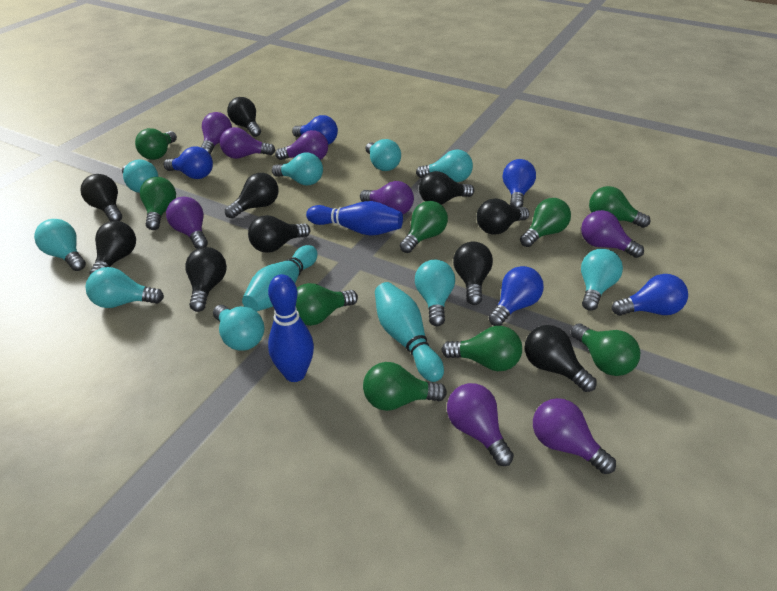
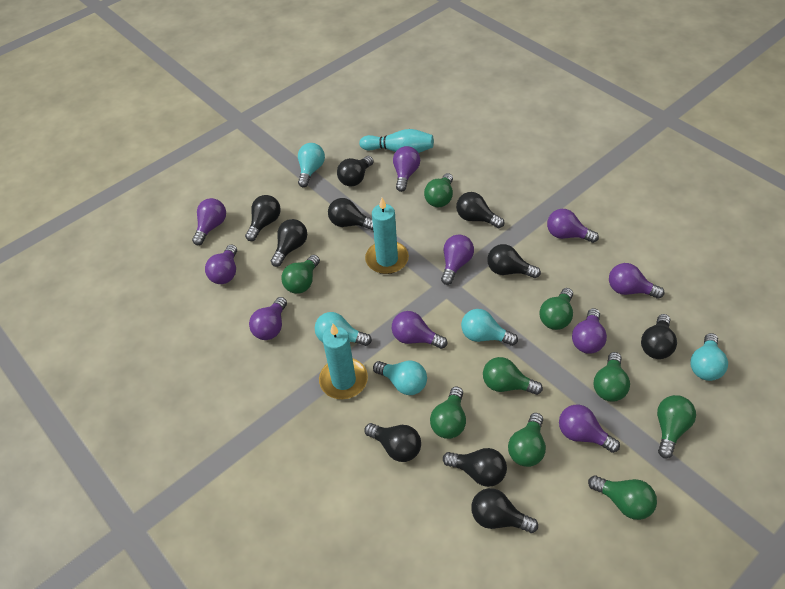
blue bowling pin: [268,274,314,382] [306,201,403,236] = 2 -> none = 0
blue light bulb: [164,147,213,179] [292,115,338,145] [489,266,544,326] [503,159,536,208] [612,274,688,316] = 5 -> none = 0
purple light bulb: [166,197,208,249] [201,112,232,155] [220,127,276,159] [275,130,328,160] [360,181,414,214] [447,383,514,466] [533,398,616,474] [581,210,644,258] = 8 -> [192,198,226,245] [205,245,237,284] [249,297,287,340] [392,311,447,349] [393,146,420,192] [441,234,474,285] [547,209,599,243] [559,405,620,453] [572,308,607,354] [609,263,665,299] = 10
turquoise bowling pin: [242,245,317,312] [375,282,444,382] = 2 -> [359,129,434,153] = 1
turquoise candle: none = 0 -> [319,324,368,399] [365,198,409,274] = 2
turquoise light bulb: [34,219,86,271] [85,267,164,308] [122,160,158,193] [213,305,264,351] [272,152,323,185] [365,139,401,171] [415,260,455,326] [416,150,473,182] [581,249,623,311] = 9 -> [298,143,325,187] [315,312,372,346] [373,361,427,395] [461,309,518,346] [690,333,728,381] = 5

